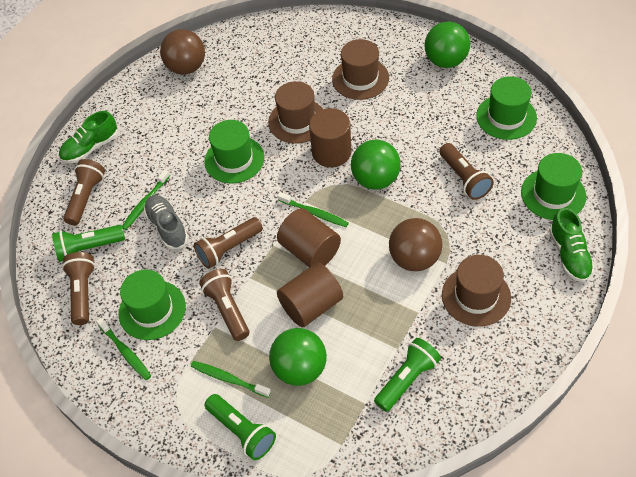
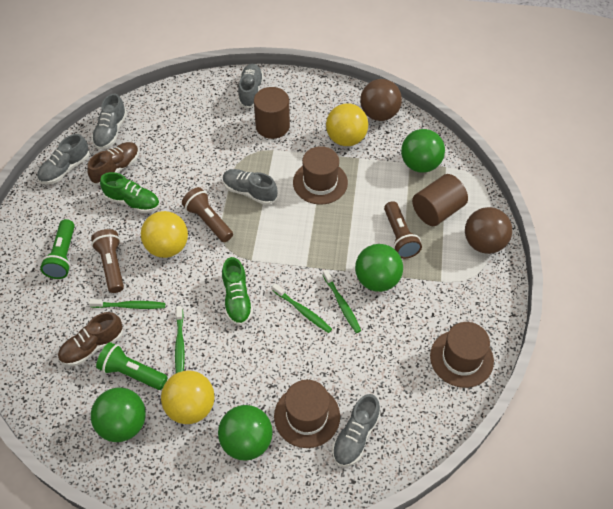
brown cylinder: [277,208,341,267] [277,263,343,327] [309,108,352,167] = 3 -> [254,87,290,139] [412,174,468,226] = 2
brown flashlight: [62,252,95,325] [63,159,105,225] [194,217,263,269] [199,269,249,341] [439,143,494,200] = 5 -> [91,229,124,293] [182,187,233,242] [384,201,422,259] = 3
brown shoe: none = 0 -> [58,312,123,366] [87,142,139,185] = 2
green ball: [269,328,327,386] [351,140,401,190] [425,22,470,68] = 3 -> [91,388,146,442] [218,405,273,461] [355,244,403,292] [401,129,445,173] = 4
green flashlight: [52,225,125,262] [205,394,276,460] [374,338,441,412] = 3 -> [40,219,75,279] [96,342,168,390] = 2
green hat: [119,269,186,340] [204,120,264,183] [476,76,537,140] [521,153,586,220] = 4 -> none = 0
grey shoe: [144,195,188,250] = 1 -> [37,134,90,184] [92,94,127,149] [223,169,277,205] [238,63,263,109] [332,394,380,467] = 5
yellow ball: none = 0 -> [141,211,188,258] [161,370,215,424] [326,103,368,146] = 3

